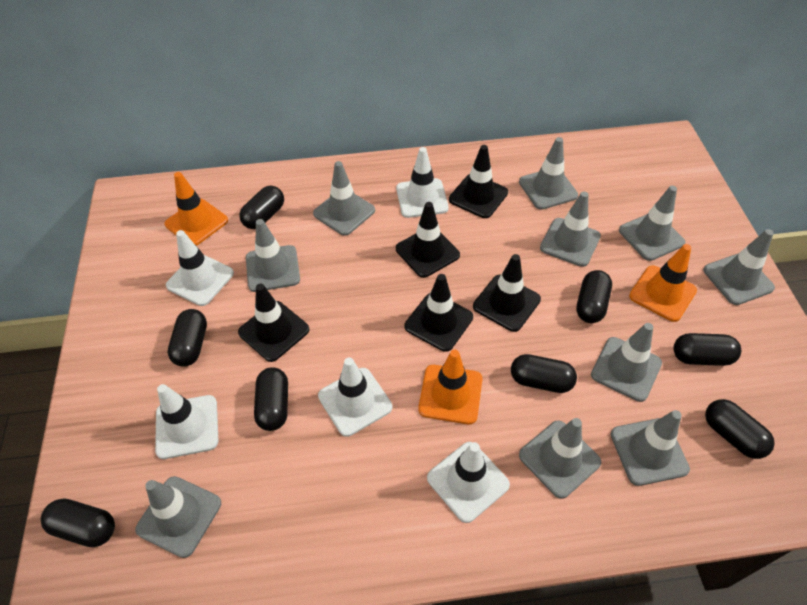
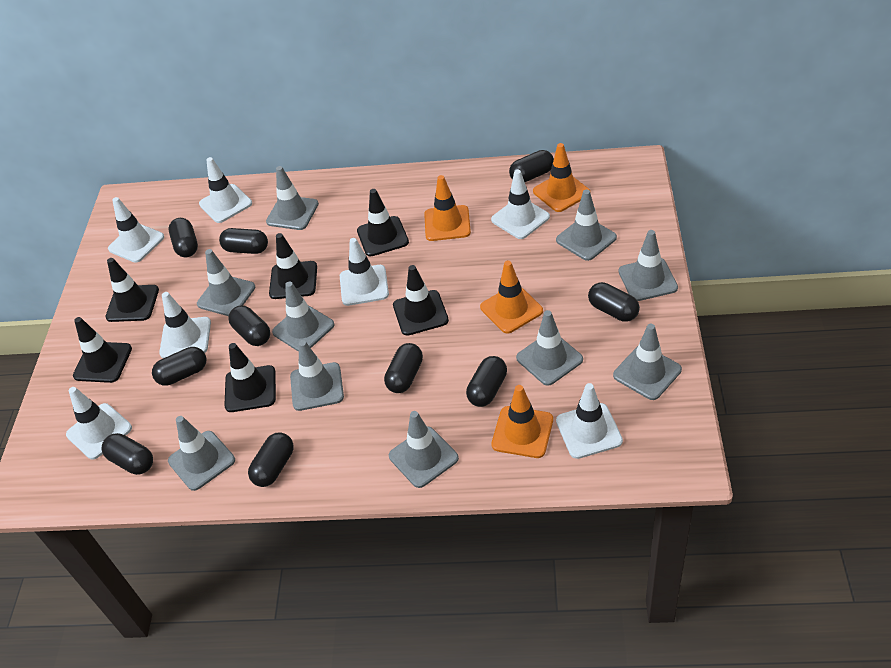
black capsule: [41,498,115,547] [168,309,207,367] [239,186,284,229] [254,367,288,431] [511,354,577,393] [576,270,612,323] [673,333,741,366] [705,399,775,459] = 8 -> [102,433,153,475] [152,347,206,386] [169,218,198,257] [219,228,268,254] [228,305,270,346] [248,432,294,487] [384,343,423,393] [466,356,507,407] [509,150,554,182] [588,282,640,322] = 10
black traffic cone: [238,284,309,362] [396,202,460,278] [404,274,473,352] [449,145,508,218] [473,254,541,332] = 5 -> [73,317,132,383] [105,258,159,322] [224,343,276,412] [269,233,317,299] [357,189,409,256] [393,265,449,336] = 6
orange traffic cone: [165,172,228,246] [418,350,483,424] [629,244,697,322] = 3 -> [424,175,471,241] [480,261,543,333] [491,385,553,458] [533,143,590,212] = 4
white traffic cone: [155,384,219,459] [166,230,234,306] [318,357,392,437] [396,147,449,218] [427,442,510,523] = 5 -> [66,387,132,459] [108,197,164,263] [159,292,211,358] [199,157,252,223] [340,238,389,306] [491,170,550,239] [556,383,623,459] = 7

